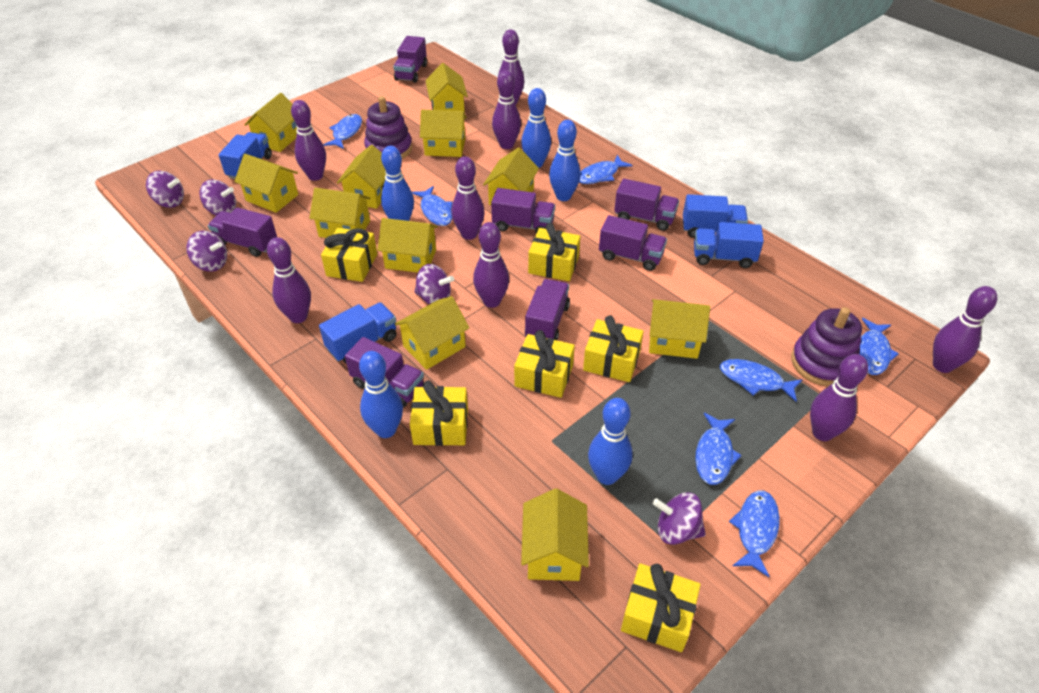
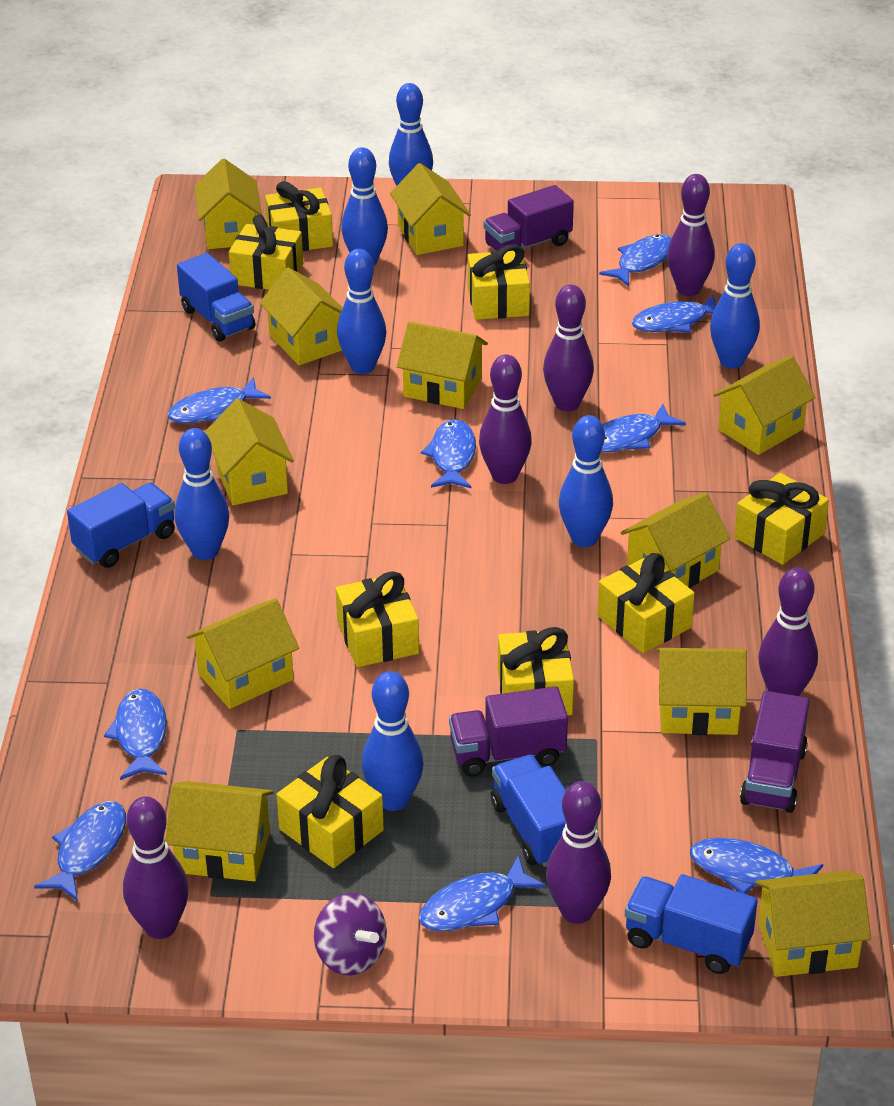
blue bowling pin: [359,351,403,438] [381,146,414,221] [521,88,551,168] [549,120,581,201] [588,398,633,485] = 5 -> [175,428,230,560] [337,249,386,374] [341,147,388,266] [362,671,424,811] [389,83,433,186] [559,415,613,547] [710,243,760,368] = 7
blue fish: [323,114,362,149] [412,186,453,226] [579,155,633,184] [695,413,742,485] [720,359,802,402] [729,490,780,577] [860,318,899,375] = 7 -> [34,801,126,901] [104,689,167,780] [167,377,271,423] [419,855,546,932] [421,419,476,488] [599,234,672,287] [601,404,686,452] [632,295,716,332] [690,838,823,894] = 9
purple bowling pin: [267,237,311,323] [291,100,326,181] [452,156,485,240] [473,222,509,308] [492,70,521,149] [498,29,524,105] [810,354,868,441] [933,286,997,373] = 8 -> [123,796,189,939] [479,354,532,484] [543,284,594,411] [546,781,611,924] [667,174,715,296] [758,567,818,696] = 6
purple spinning top: [146,171,184,208] [186,231,227,272] [199,179,236,216] [414,264,454,304] [652,493,706,545] = 5 -> [314,893,387,975] = 1
purple stacking toy: [364,96,412,159] [791,307,862,386] = 2 -> none = 0
purple truck: [208,207,277,257] [345,337,424,408] [393,36,427,83] [491,188,555,234] [525,279,570,340] [599,215,667,271] [614,179,679,231] = 7 -> [449,686,568,776] [483,185,574,251] [740,691,809,813] = 3
yellow gift: [321,228,377,282] [410,381,468,446] [514,330,575,398] [528,223,580,281] [583,315,644,382] [621,563,701,652] = 6 -> [229,215,303,290] [265,181,333,251] [276,755,384,868] [336,571,419,667] [468,245,530,320] [498,627,574,715] [597,553,695,653] [734,473,829,565] = 8

